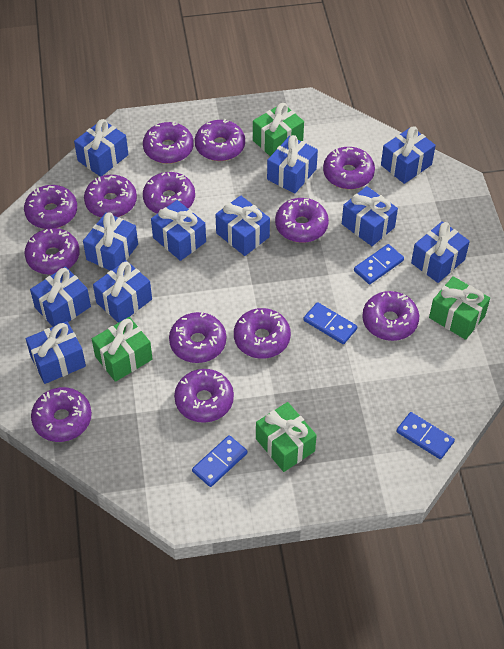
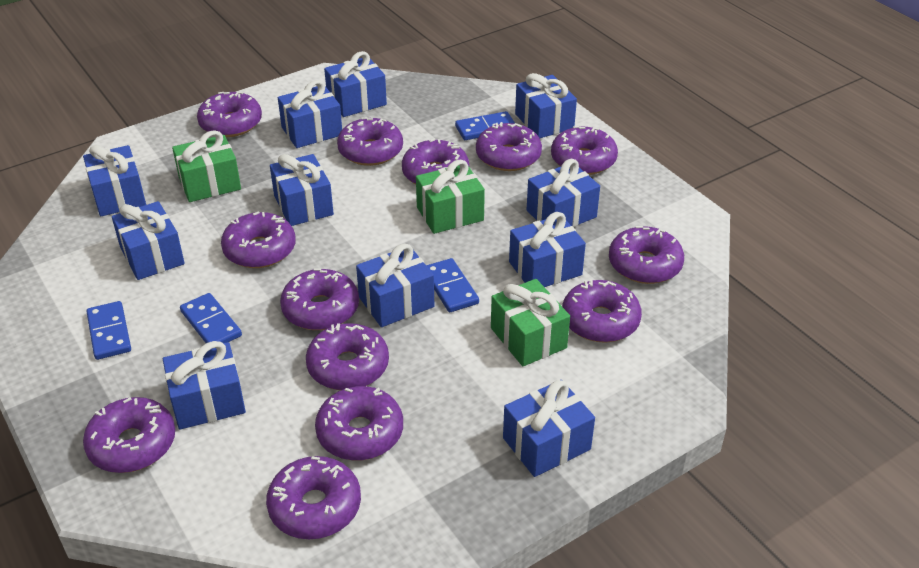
green gift: [92,317,153,382] [253,103,304,156] [256,402,317,472] [429,276,490,340] = 4 -> [172,130,241,202] [416,159,485,234] [491,279,570,366] = 3

